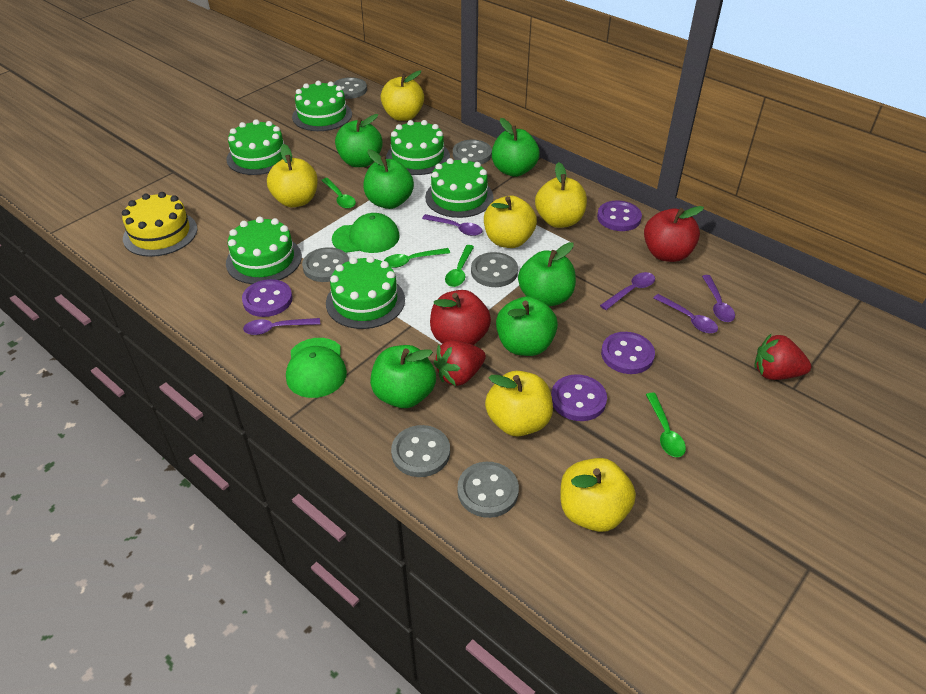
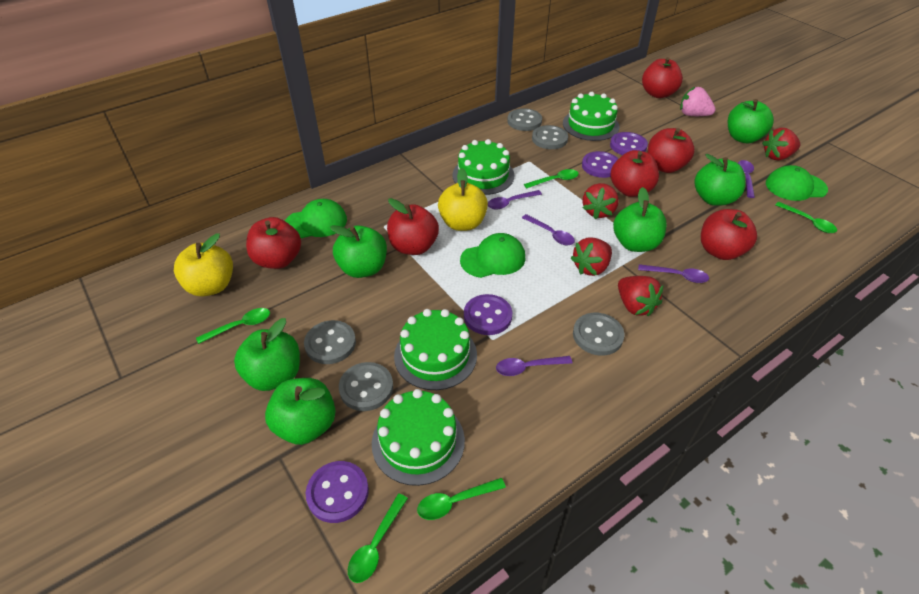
green cake: [226,119,286,175] [226,216,302,284] [292,81,352,131] [326,256,405,329] [386,120,450,175] [425,158,493,218] = 6 -> [372,389,465,486] [394,309,477,390] [452,139,514,195] [563,92,619,141] = 4
green cap: [286,338,347,398] [332,213,399,253] = 2 -> [285,199,347,238] [460,233,525,278] [766,165,828,201] = 3
green spoon: [321,178,356,209] [384,248,450,268] [445,245,474,287] [646,393,686,457] = 4 -> [196,308,270,344] [348,493,408,583] [417,478,506,520] [524,169,579,189] [775,202,837,233] = 5
grey button: [302,247,349,282] [334,77,367,99] [391,425,450,477] [453,140,492,164] [457,462,519,518] [471,252,518,287] = 6 -> [304,320,356,364] [339,362,393,411] [507,108,542,131] [532,125,568,149] [573,313,625,356] = 5
pink strawberry: none = 0 -> [680,87,716,116] = 1
red apple: [430,290,491,345] [644,206,704,262] = 2 -> [246,217,301,269] [387,198,439,255] [610,150,659,197] [642,57,683,98] [648,128,695,173] [701,209,757,260] = 6
red strawberry: [434,340,486,386] [754,334,811,380] = 2 -> [571,237,612,276] [582,183,619,219] [618,276,663,316] [762,128,800,160] = 4
yellow apple: [267,144,318,207] [380,71,424,121] [484,196,537,248] [485,371,553,437] [535,162,587,228] [561,458,636,532] = 6 -> [174,233,233,297] [438,168,488,231] = 2
yellow cake: [122,192,198,257] = 1 -> none = 0

